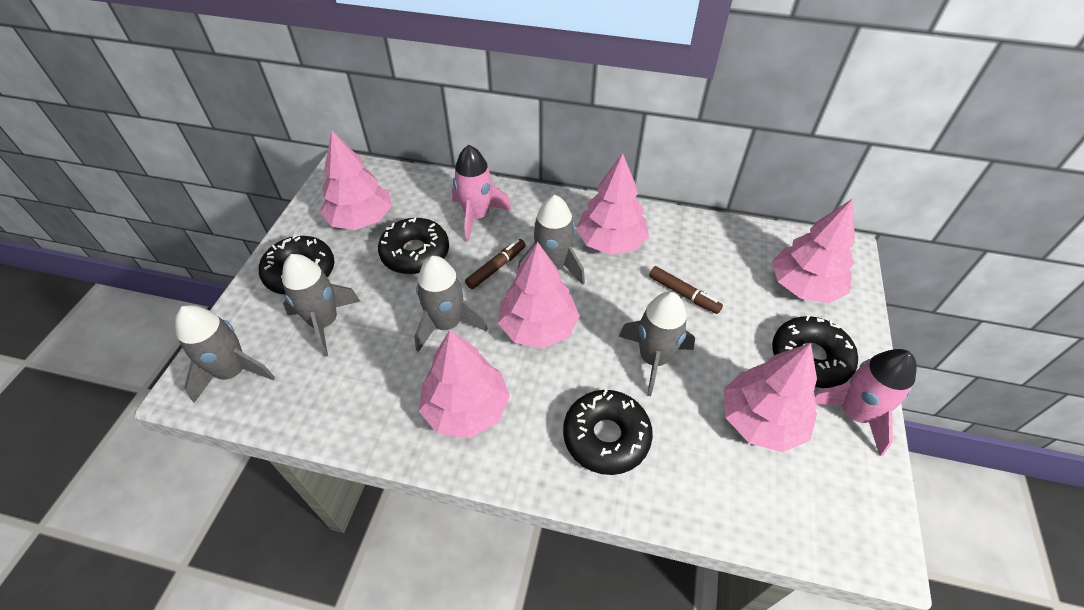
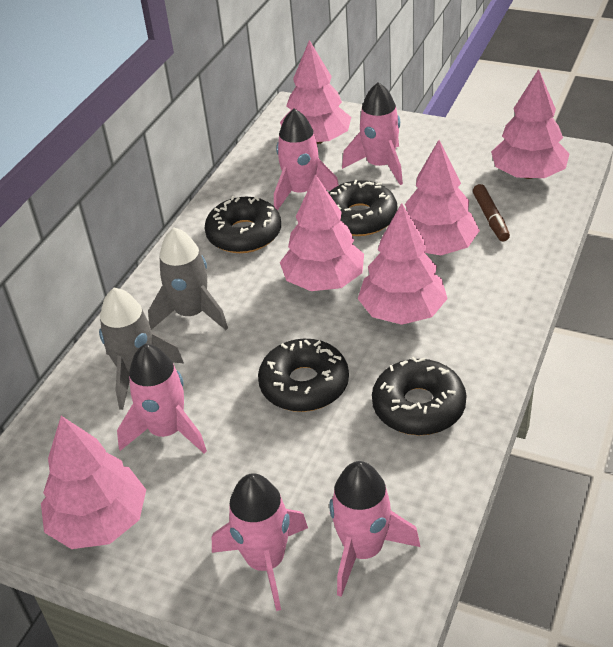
brown marker: [465,239,526,289] [649,266,723,314] = 2 -> [473,184,510,241] = 1
grey rocket: [175,305,275,403] [282,254,361,357] [414,256,488,352] [518,195,585,285] [619,291,695,396] = 5 -> [99,288,184,410] [148,227,228,330] = 2
pink rocket: [452,145,512,242] [814,349,917,456] = 2 -> [117,344,207,454] [212,473,308,611] [274,109,339,211] [329,461,420,597] [342,82,403,185] = 5

